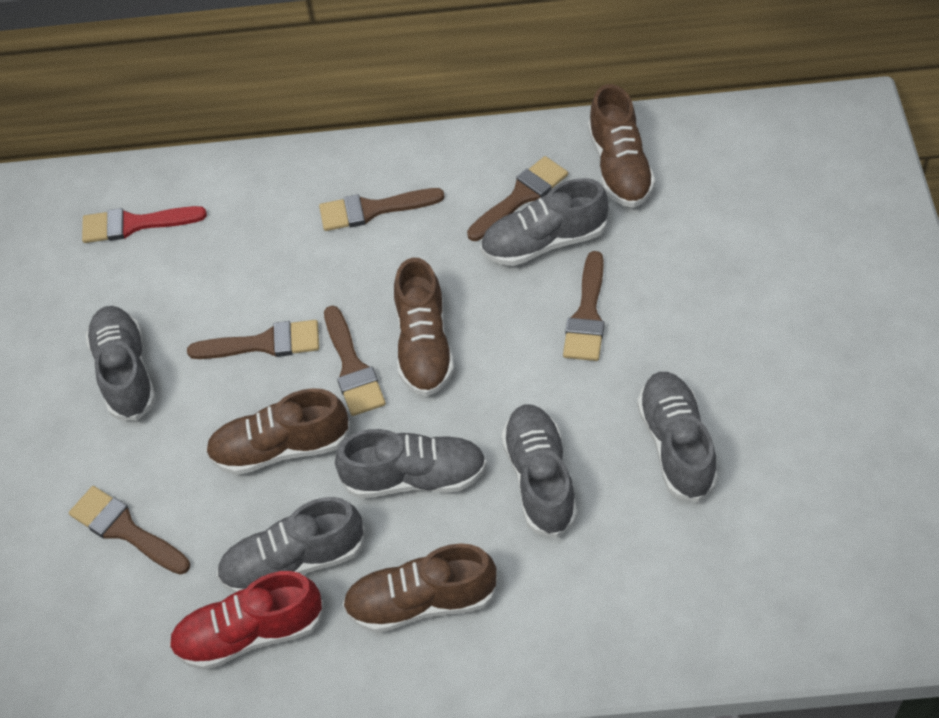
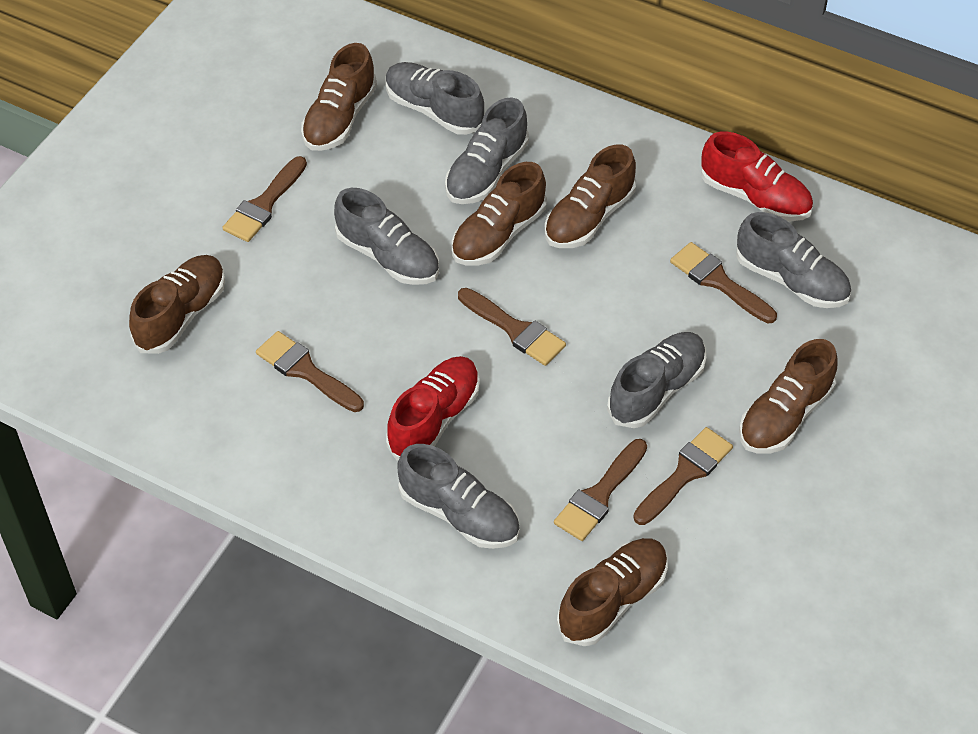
brown shoe: [205,388,351,475] [342,543,498,633] [394,258,454,396] [588,84,655,208] = 4 -> [129,255,225,354] [301,43,377,151] [452,162,547,266] [545,144,636,248] [557,538,668,646] [739,339,837,453] = 6
red brush: [82,206,207,243] = 1 -> none = 0
red shoe: [169,571,324,670] = 1 -> [386,356,480,461] [701,132,813,221] = 2

